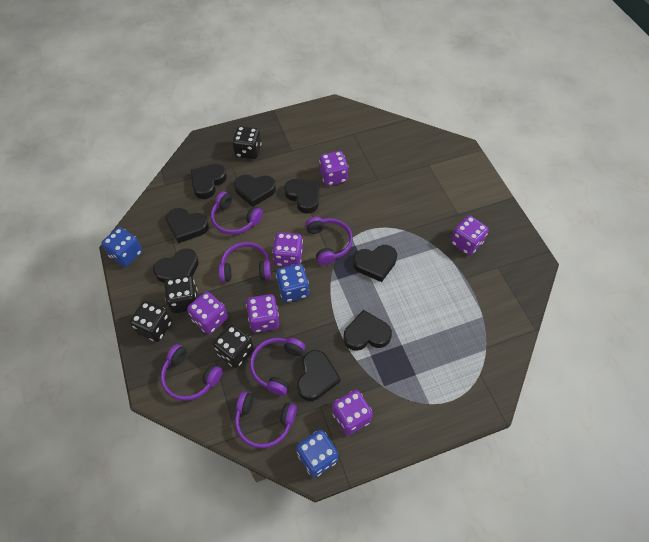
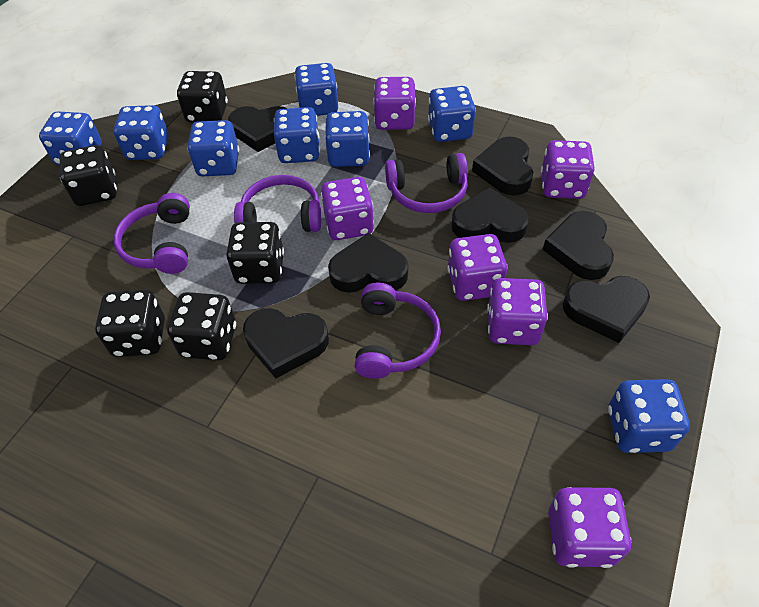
black dice: [130,301,172,342] [164,275,198,313] [213,324,254,368] [232,126,262,159] = 4 -> [60,145,117,206] [95,289,165,357] [167,292,236,361] [177,71,228,123] [226,222,284,284] = 5
black heart: [153,248,199,283] [166,208,209,243] [191,164,227,199] [234,175,276,207] [284,179,319,214] [297,350,341,401] [343,310,392,351] [353,245,397,282] = 8 -> [228,106,288,152] [243,308,329,378] [328,233,408,293] [451,187,529,243] [472,136,533,196] [543,211,614,280] [563,276,650,343] = 7
blue dice: [101,227,142,267] [276,264,309,302] [296,430,338,478] = 3 -> [39,111,102,165] [114,105,169,160] [187,120,239,176] [274,107,320,163] [294,63,338,116] [325,111,370,167] [428,86,476,142] [608,379,690,453] = 8
purple headphones: [161,344,223,401] [211,191,263,235] [218,242,271,282] [235,392,297,448] [250,338,305,396] [305,217,353,265] = 6 -> [113,193,190,274] [234,175,321,232] [354,283,441,379] [385,153,468,213] = 4

